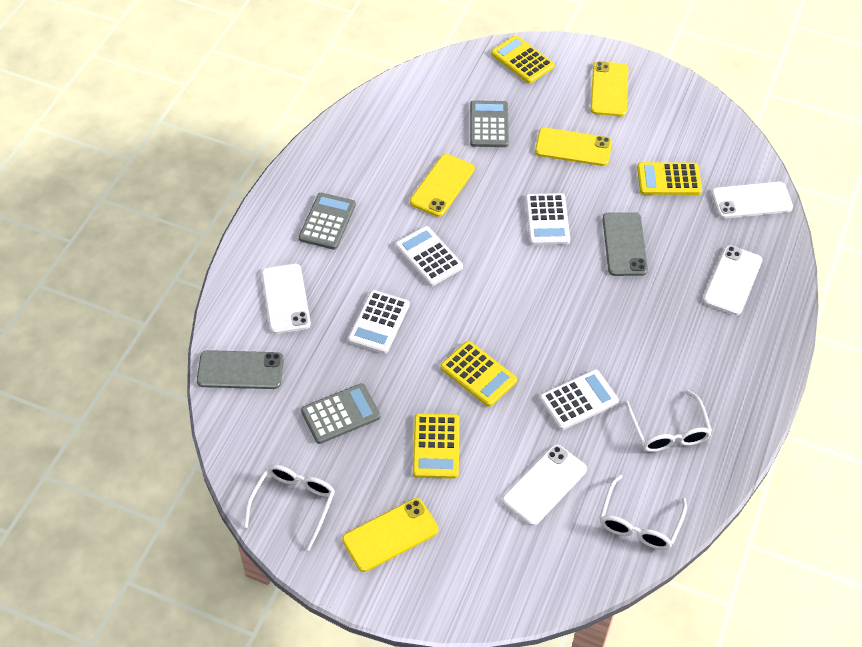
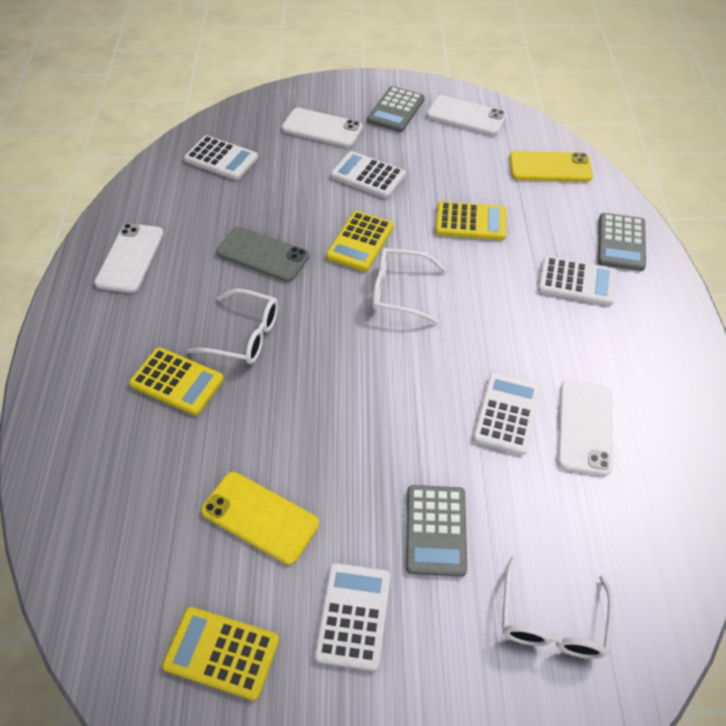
grey phone: [197,350,284,389] [602,212,648,276] = 2 -> [216,227,309,282] = 1
white calculator: [348,290,410,354] [395,226,463,286] [525,193,570,245] [539,369,619,430] = 4 -> [184,135,258,180] [314,563,390,671] [331,151,406,198] [473,373,541,455] [538,256,617,306] = 5
yellow phone: [342,498,439,572] [410,154,475,217] [535,128,612,166] [591,61,628,117] = 4 -> [201,472,319,565] [509,151,593,182] = 2

